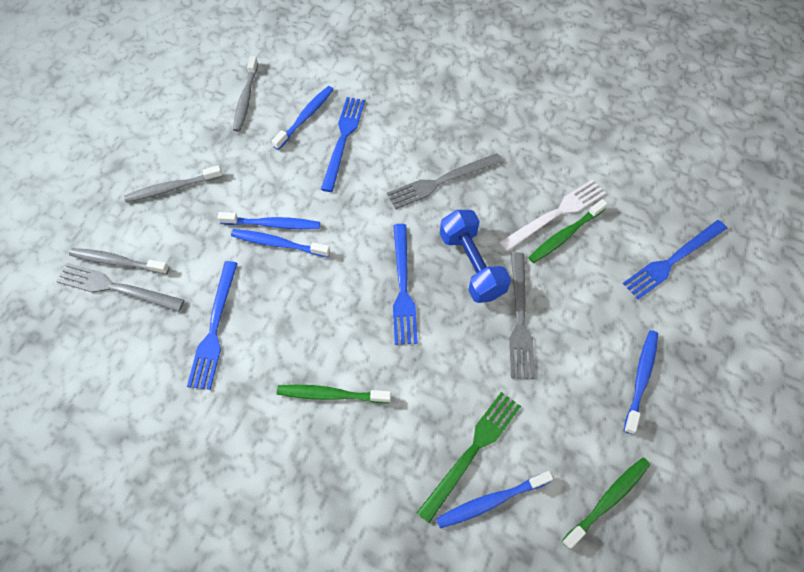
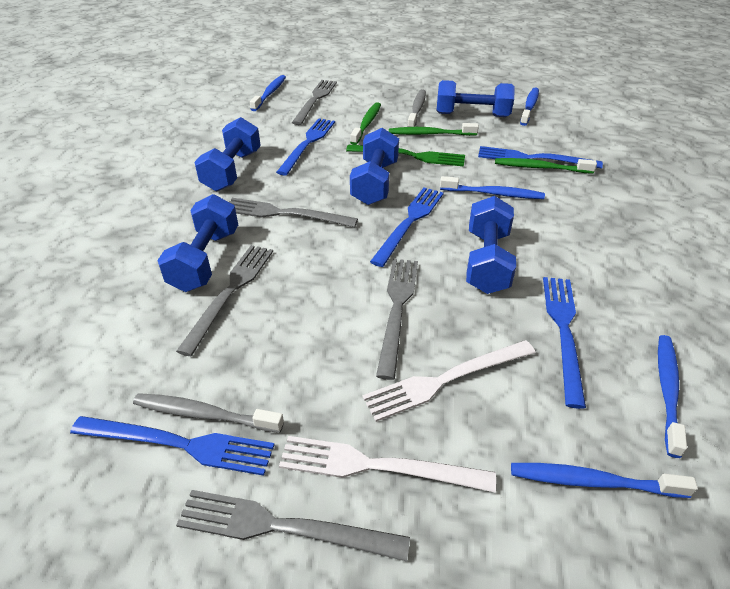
blue dumbbell: [440,210,511,303] = 1 -> [157,194,238,292] [194,117,261,191] [350,128,399,205] [436,80,515,117] [466,196,516,294] = 5
blue fork: [187,261,238,390] [321,97,365,192] [393,224,418,345] [623,220,727,299] = 4 -> [70,416,274,476] [276,118,335,176] [370,187,444,267] [478,146,603,169] [543,277,586,409] = 5
grey fork: [56,263,185,312] [387,153,503,209] [509,252,535,379] = 3 -> [176,245,273,356] [176,490,410,561] [229,198,358,227] [292,80,337,125] [376,259,418,380] = 5
grey toothbrush: [69,248,169,274] [124,165,223,202] [233,56,258,132] = 3 -> [133,393,284,433] [407,89,426,127] = 2
white fork: [499,180,606,252] = 1 -> [279,436,496,492] [362,340,536,422] = 2

